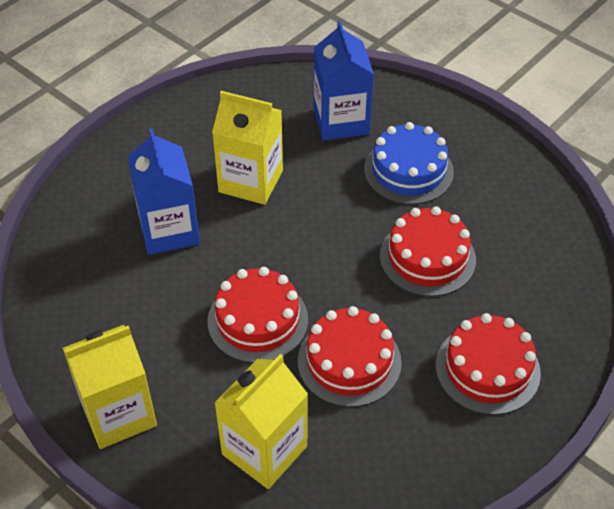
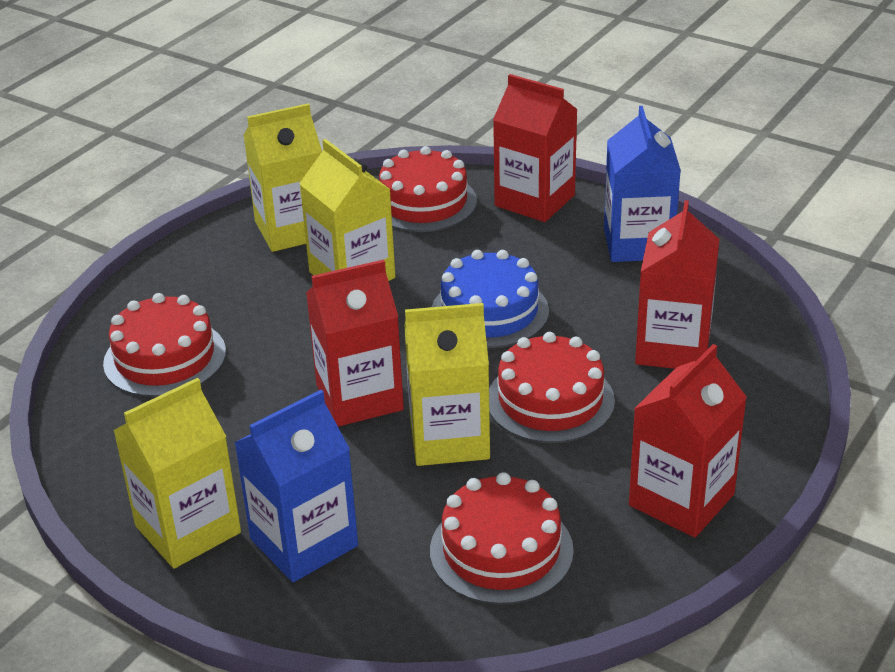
red carton: none = 0 -> [306,260,404,427] [493,74,578,222] [629,344,747,538] [635,200,720,369] = 4
yellow carton: [63,325,157,449] [212,91,283,205] [214,354,308,489] = 3 -> [113,378,241,569] [244,103,322,252] [299,139,395,281] [404,303,490,466] = 4

